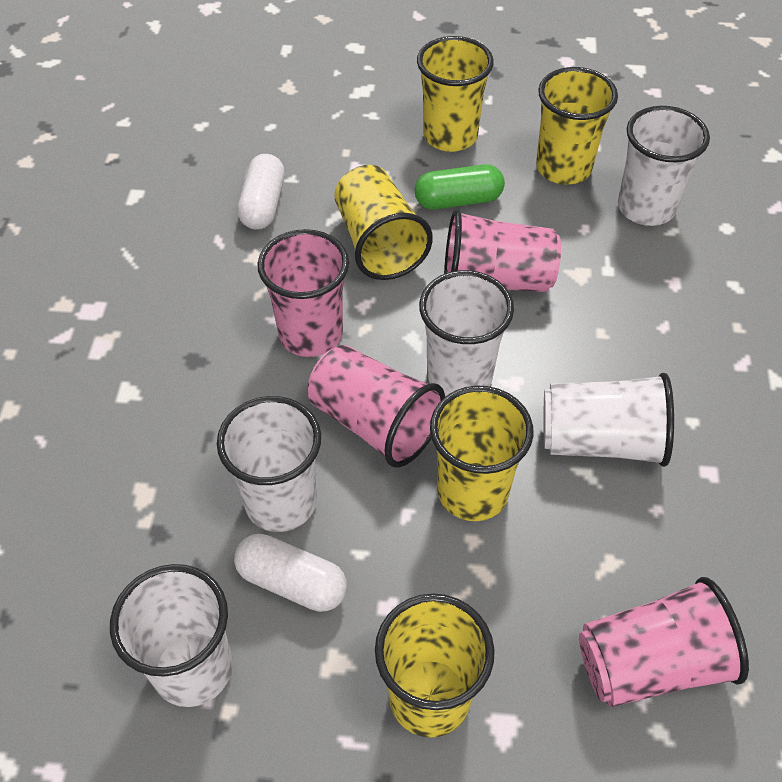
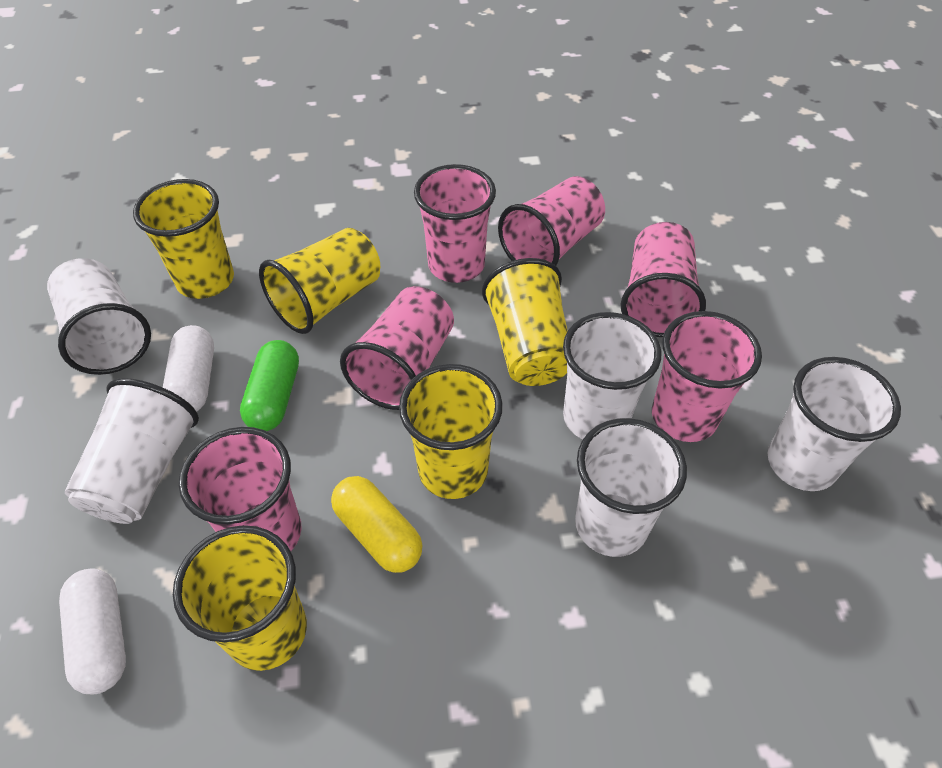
pink cup: [257,229,349,357] [308,345,445,468] [444,209,561,292] [579,577,749,707] = 4 -> [179,427,301,551] [340,286,454,410] [414,164,496,283] [498,176,605,266] [620,222,706,337] [652,311,762,442] = 6
yellow capsule: none = 0 -> [331,476,423,573] = 1

